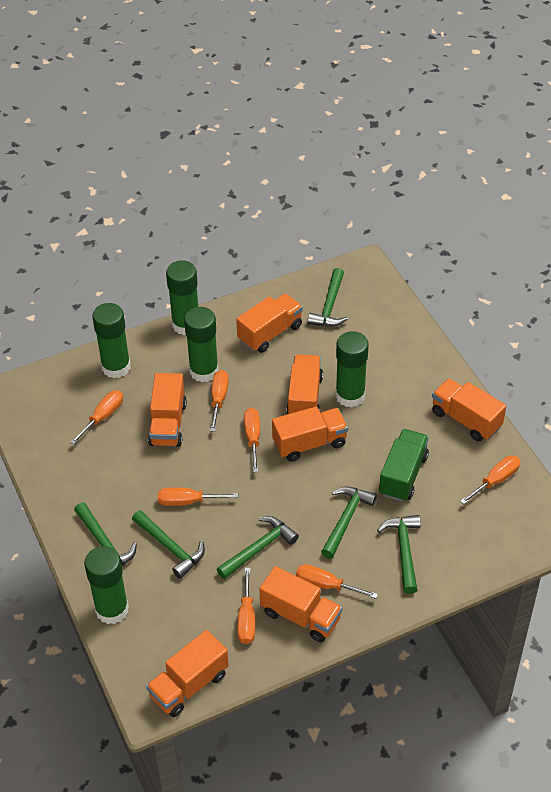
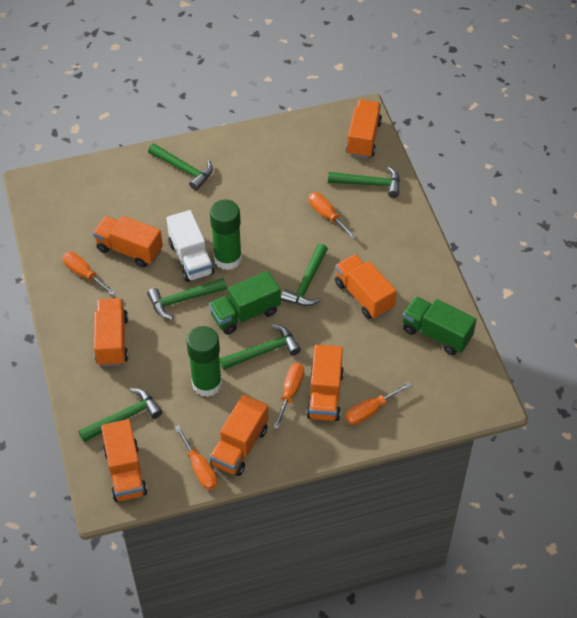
green glue stick: [84,546,129,624] [92,303,131,378] [166,260,198,335] [184,307,219,382] [336,331,369,408] = 5 -> [186,326,222,397] [210,200,242,270] = 2
green truck: [379,429,429,502] = 1 -> [209,271,281,334] [403,296,477,355] = 2
orange screwdriver: [70,390,123,445] [158,488,238,506] [210,370,229,432] [237,568,255,644] [244,408,260,472] [296,564,378,599] [460,455,520,504] = 7 -> [62,252,116,296] [174,425,218,490] [273,363,304,429] [309,192,357,239] [345,382,412,425] = 5
white truck: none = 0 -> [166,210,214,282] = 1

